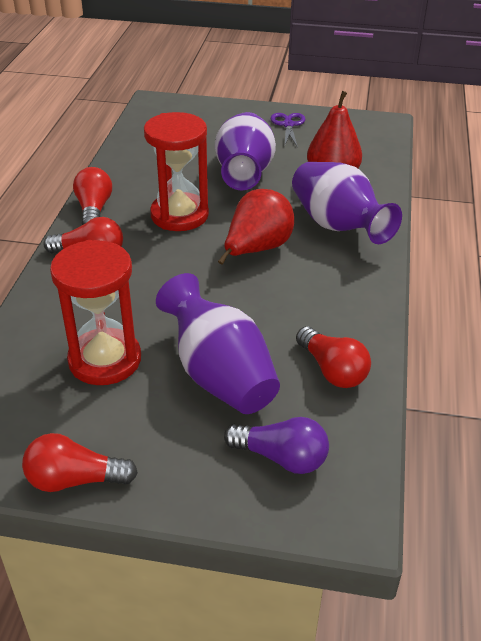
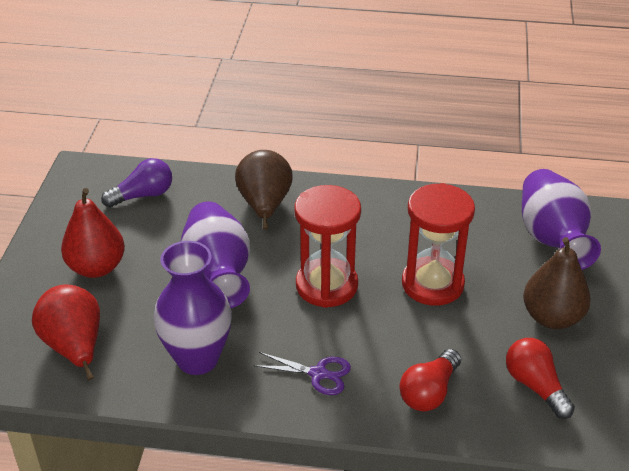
brown pear: none = 0 -> [235,150,293,230] [523,237,591,329] = 2
red light bulb: [22,433,138,492] [43,217,123,254] [73,167,112,225] [296,326,371,388] = 4 -> [399,349,461,411] [506,338,575,419] = 2

